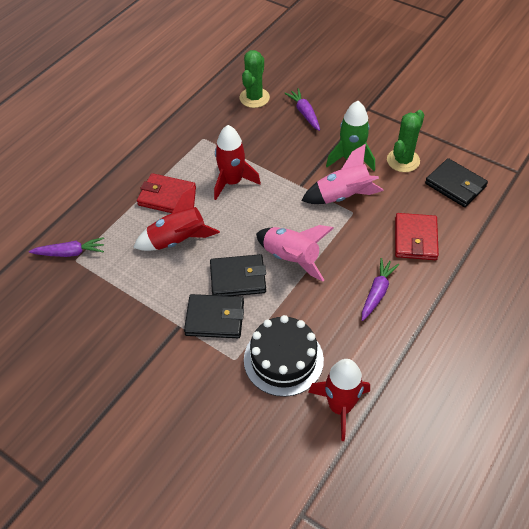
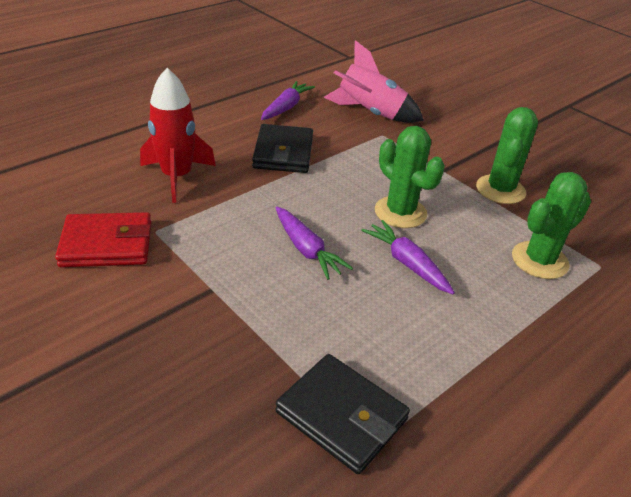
black cake: [244,315,324,397] = 1 -> none = 0
black wallet: [184,294,244,338] [210,254,266,296] [425,158,488,207] = 3 -> [252,124,313,173] [275,354,410,474] = 2
green cactus: [239,50,270,108] [387,110,424,172] = 2 -> [375,126,445,228] [476,107,538,204] [512,172,591,279] = 3
green rocket: [326,101,375,171] = 1 -> none = 0
pink rocket: [256,225,334,281] [302,144,384,204] = 2 -> [324,40,424,123] = 1
red rocket: [133,186,220,251] [214,125,261,200] [308,359,370,441] = 3 -> [140,68,216,203] = 1
red wallet: [137,173,196,213] [395,213,439,260] = 2 -> [55,212,151,267] = 1

